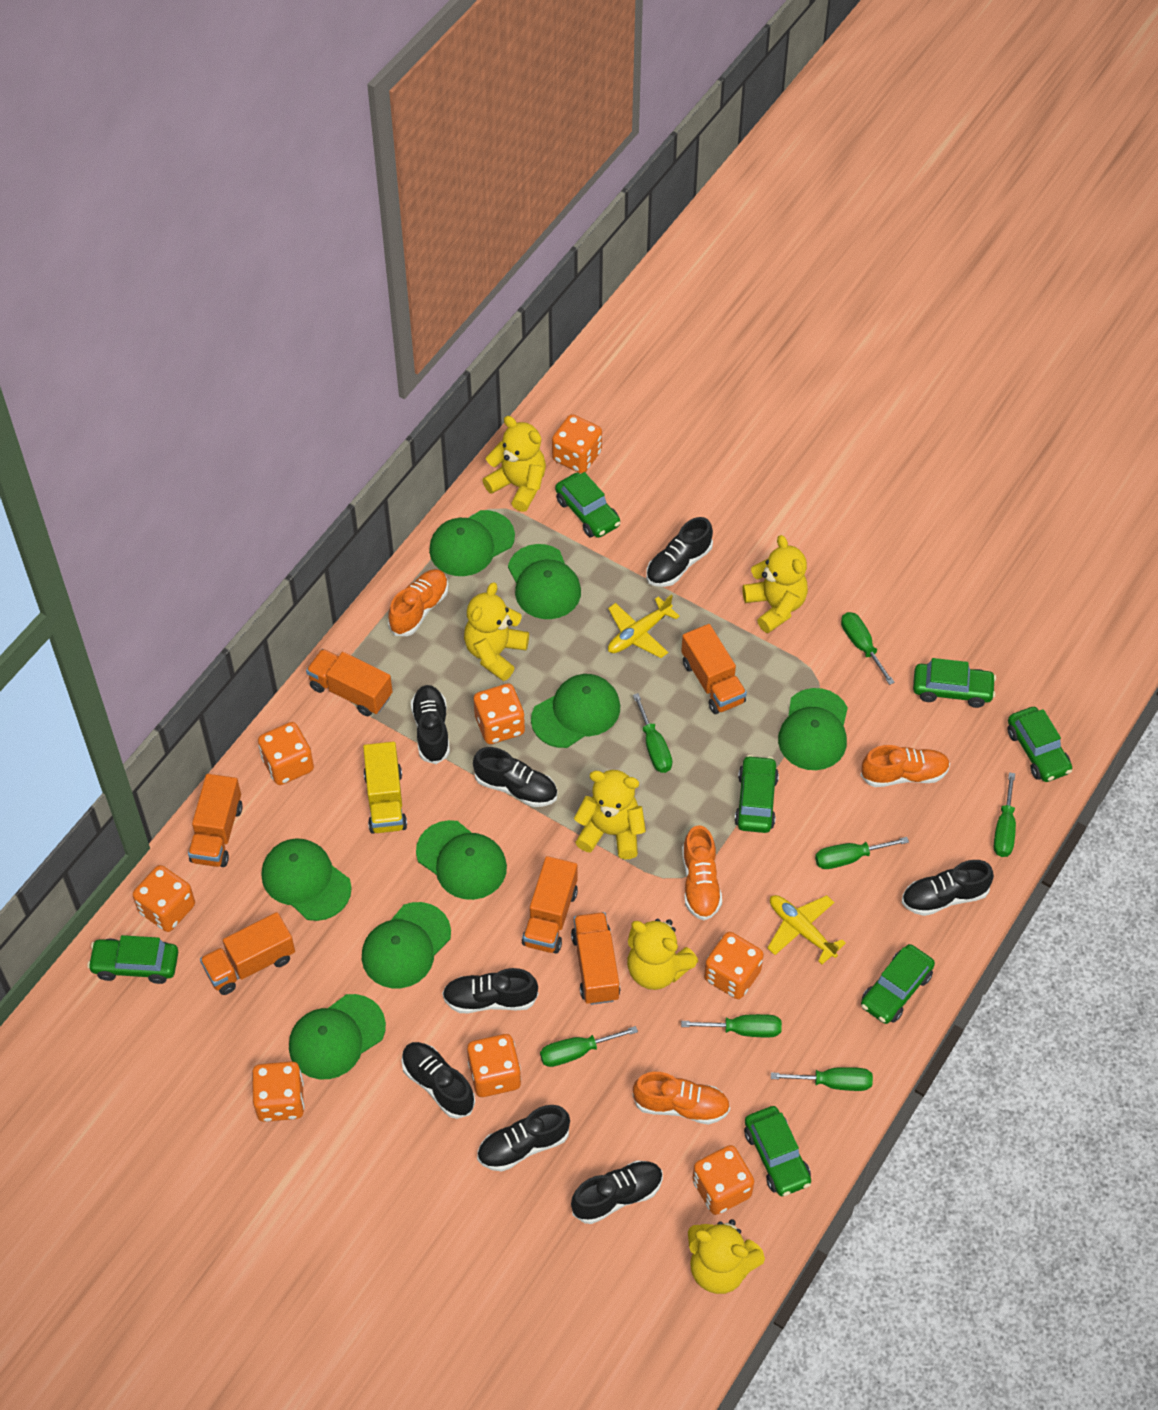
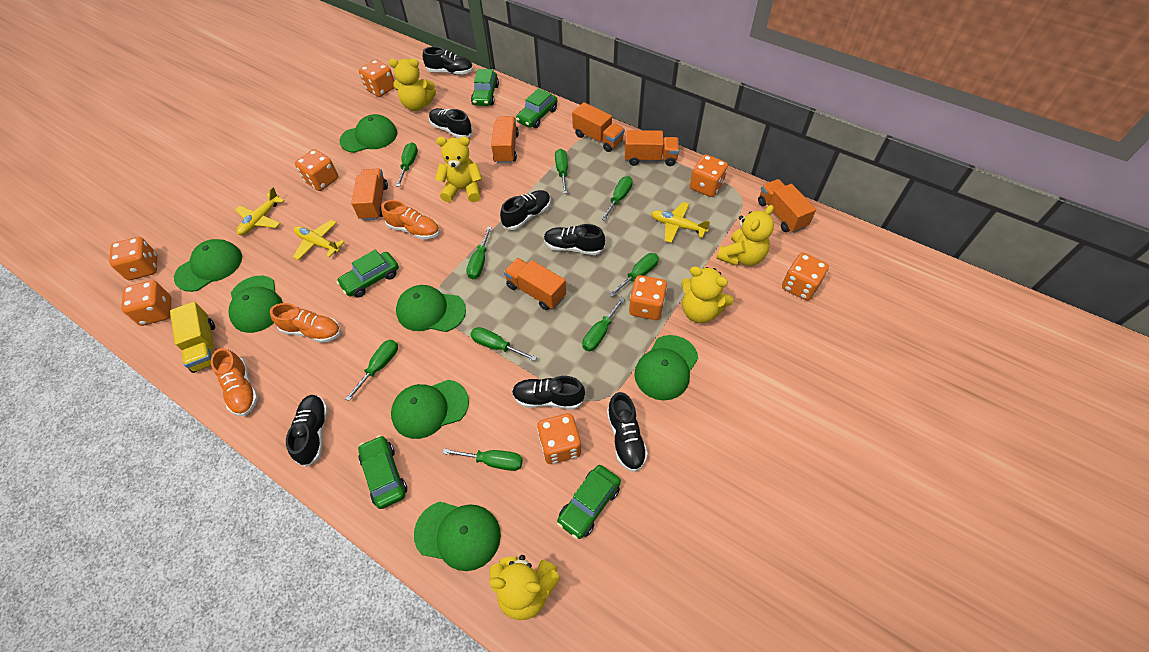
black shoe: [401,1042,475,1119] [411,685,450,764] [442,968,538,1013] [473,747,557,807] [477,1105,570,1171] [571,1160,663,1224] [646,517,713,587] [902,860,994,916] = 8 -> [286,395,328,467] [423,47,473,75] [429,108,473,139] [500,190,551,230] [512,376,585,409] [544,224,605,255] [607,392,648,472] = 7
green cap: [261,838,352,921] [289,994,386,1079] [362,902,451,988] [416,820,507,900] [429,510,515,576] [508,544,581,619] [531,674,620,748] [778,688,848,770] = 8 -> [174,239,242,292] [229,276,283,333] [339,114,397,153] [391,380,469,439] [396,285,466,332] [414,502,501,571] [634,335,698,400] = 7
green car: [87,935,178,984] [555,472,621,538] [735,755,779,833] [744,1106,811,1196] [861,944,935,1024] [913,658,996,708] [1007,707,1072,782] = 7 -> [336,250,399,298] [358,435,407,509] [471,69,499,106] [516,88,558,128] [557,465,621,539] = 5
green screwdriver: [540,1026,638,1067] [633,693,672,773] [681,1014,782,1037] [771,1067,873,1091] [815,837,909,869] [841,612,895,685] [994,772,1016,857] = 7 -> [345,340,398,401] [396,142,418,187] [442,449,523,471] [466,227,492,279] [470,327,537,361] [555,149,568,194] [582,297,625,351] [601,176,633,221] [609,253,659,297] = 9
orange shoe: [388,569,449,636] [633,1072,730,1125] [682,825,722,920] [860,745,950,787] = 4 -> [211,348,258,416] [270,303,341,343] [381,200,440,239] = 3
yellow plane: [608,595,680,658] [768,895,846,964] = 2 -> [235,187,285,235] [293,220,344,260] [651,202,710,243] = 3
yellow teddy bear: [464,582,529,681] [482,416,546,512] [574,770,646,859] [627,919,698,990] [688,1219,765,1294] [742,535,808,633] = 6 -> [389,58,436,111] [435,137,482,202] [489,555,559,620] [681,266,733,323] [716,205,774,266] = 5

